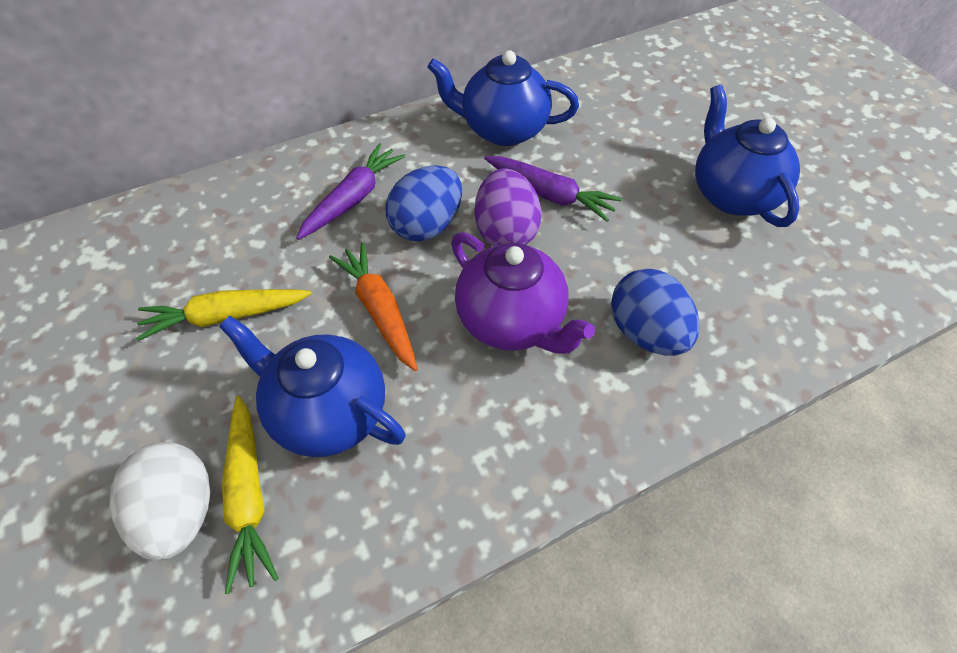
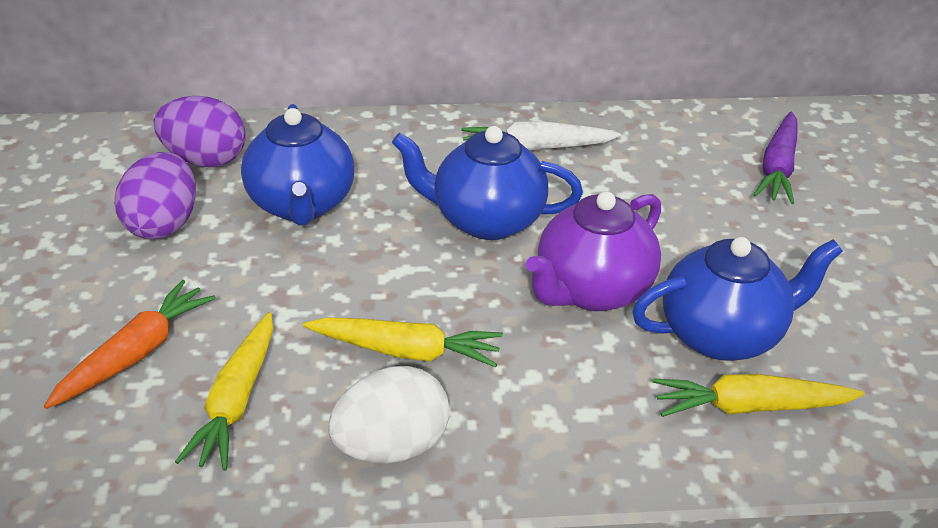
blue egg: [386,165,462,242] [611,269,699,356] = 2 -> none = 0
purple carrot: [296,143,406,240] [484,156,622,222] = 2 -> [753,111,798,204] = 1
purple egg: [475,168,542,246] = 1 -> [114,152,196,239] [154,96,246,167] = 2
white carrot: none = 0 -> [461,121,621,150] = 1
yellow carrot: [136,289,312,341] [222,396,278,594] = 2 -> [175,312,273,471] [303,318,503,367] [653,374,865,417] = 3

